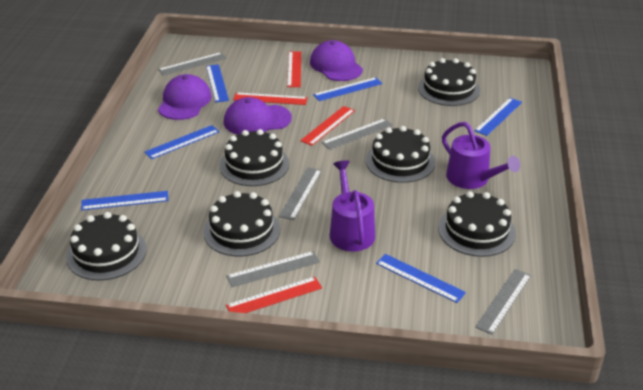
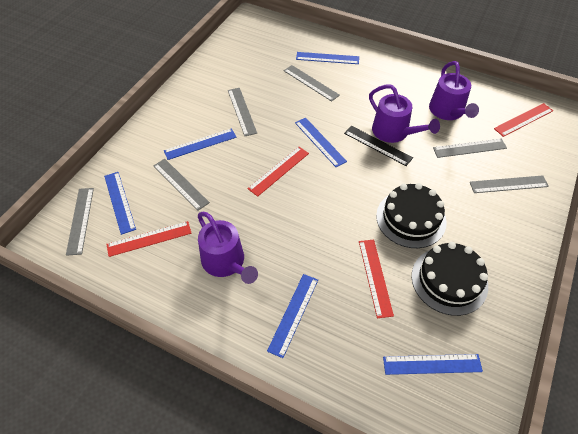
black cake: [66,212,147,281] [203,191,280,256] [219,129,289,186] [366,126,435,183] [418,58,480,106] [438,191,516,257] = 6 -> [376,183,447,248] [412,242,488,316] = 2
black ruler: none = 0 -> [344,126,413,166] = 1
grey ruler: [158,52,226,75] [226,251,320,287] [279,167,322,220] [321,118,393,150] [475,269,531,335] = 5 -> [66,188,94,256] [153,159,210,210] [228,88,257,136] [284,65,340,102] [433,138,507,158] [470,175,549,193] = 6
purple cap: [158,74,212,120] [224,97,292,135] [310,40,363,81] = 3 -> none = 0
purple watering can: [330,160,375,252] [442,122,520,189] = 2 -> [198,212,258,284] [369,84,440,143] [429,61,479,120] = 3

